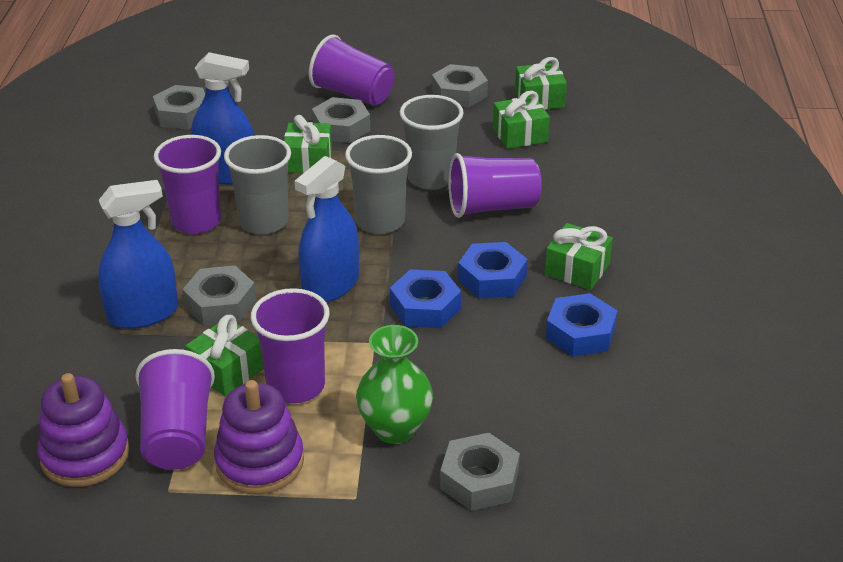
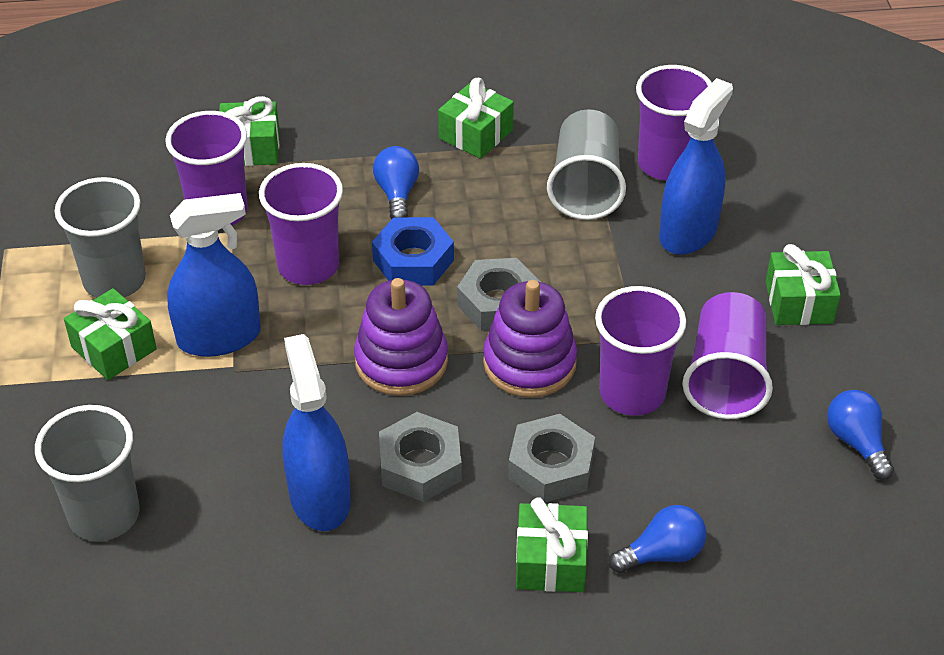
blue light bulb: none = 0 -> [373,146,419,220] [609,505,707,573] [827,390,894,480] = 3
blue nut: [390,269,461,328] [458,242,528,298] [546,293,618,357] = 3 -> [372,217,454,286] = 1
green vase: [356,325,433,444] = 1 -> none = 0
grey nut: [153,85,205,130] [182,266,256,325] [312,97,370,143] [432,64,488,108] [440,433,520,511] = 5 -> [379,412,462,502] [457,258,540,331] [508,414,595,502] = 3

